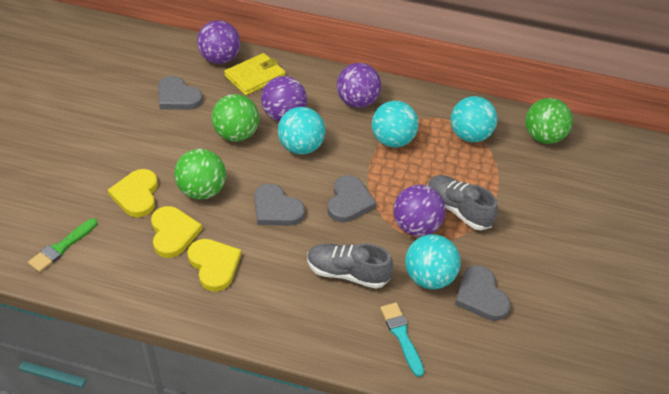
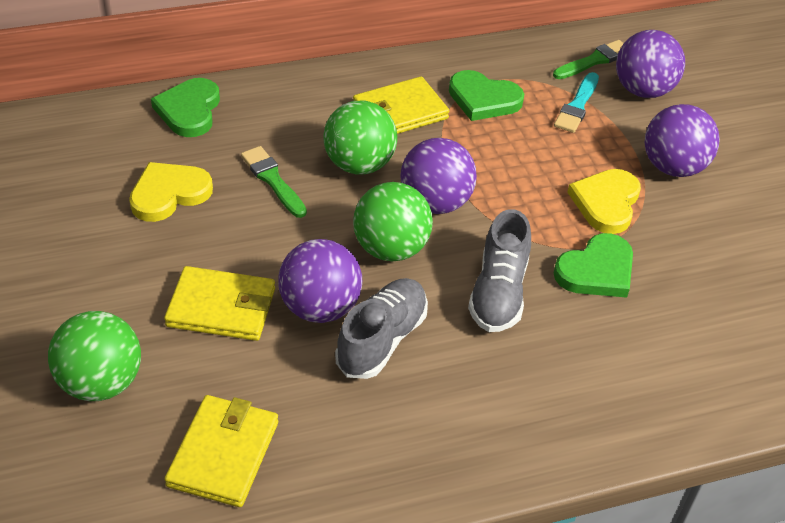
green brush: [28,218,98,272] = 1 -> [241,146,307,218] [553,40,624,79] = 2
green heart: none = 0 -> [151,78,220,137] [449,70,524,121] [554,233,633,298] = 3
grey heart: [158,76,203,110] [254,183,305,226] [327,175,376,222] [455,265,511,321] = 4 -> none = 0
turquoise ball: [278,107,325,155] [372,101,418,148] [405,234,461,289] [451,96,497,142] = 4 -> none = 0
yellow heart: [108,169,158,217] [151,206,202,258] [187,239,241,292] = 3 -> [129,162,213,222] [567,169,641,234] = 2
yellow wallet: [224,53,286,95] = 1 -> [164,266,275,341] [165,395,278,507] [353,76,449,134] = 3

